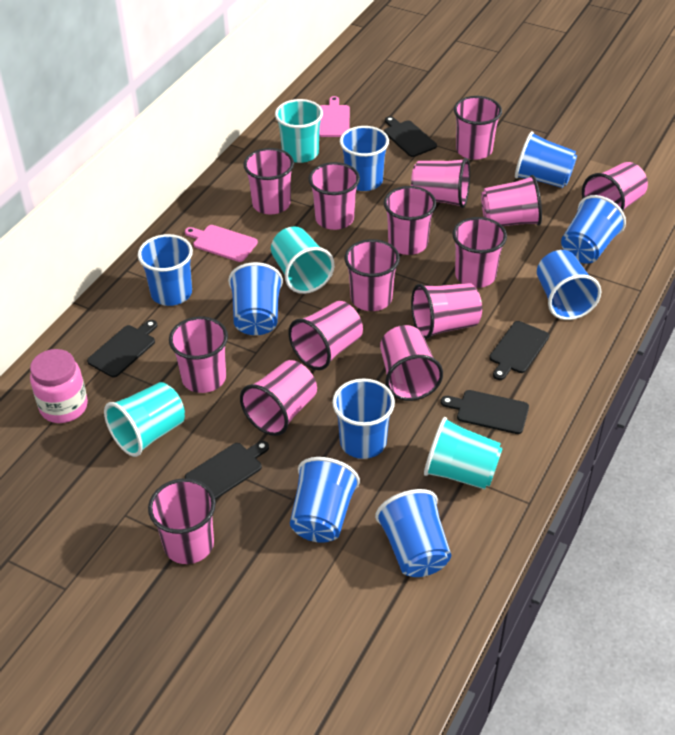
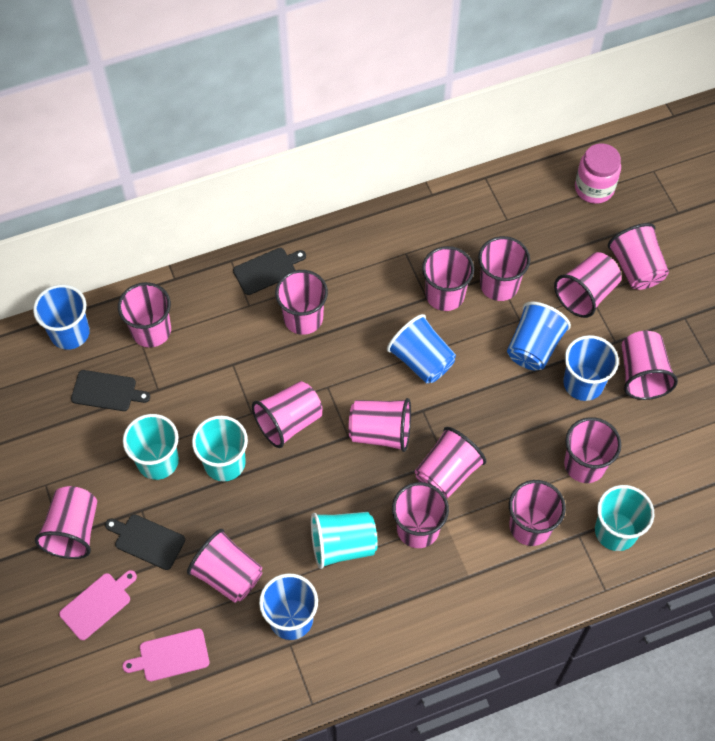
black cutting board: [87,320,157,377] [185,441,269,500] [384,116,437,157] [441,390,529,434] [489,321,549,380] = 5 -> [71,370,150,411] [105,514,185,570] [233,248,306,295] = 3
blue cup: [138,234,193,306] [228,262,283,335] [290,457,360,543] [332,378,395,459] [340,126,389,191] [375,489,451,577] [515,131,577,188] [537,250,601,320] [561,195,626,264] = 9 -> [33,284,90,350] [259,573,318,640] [387,314,456,383] [507,301,571,370] [563,335,619,401] = 5

